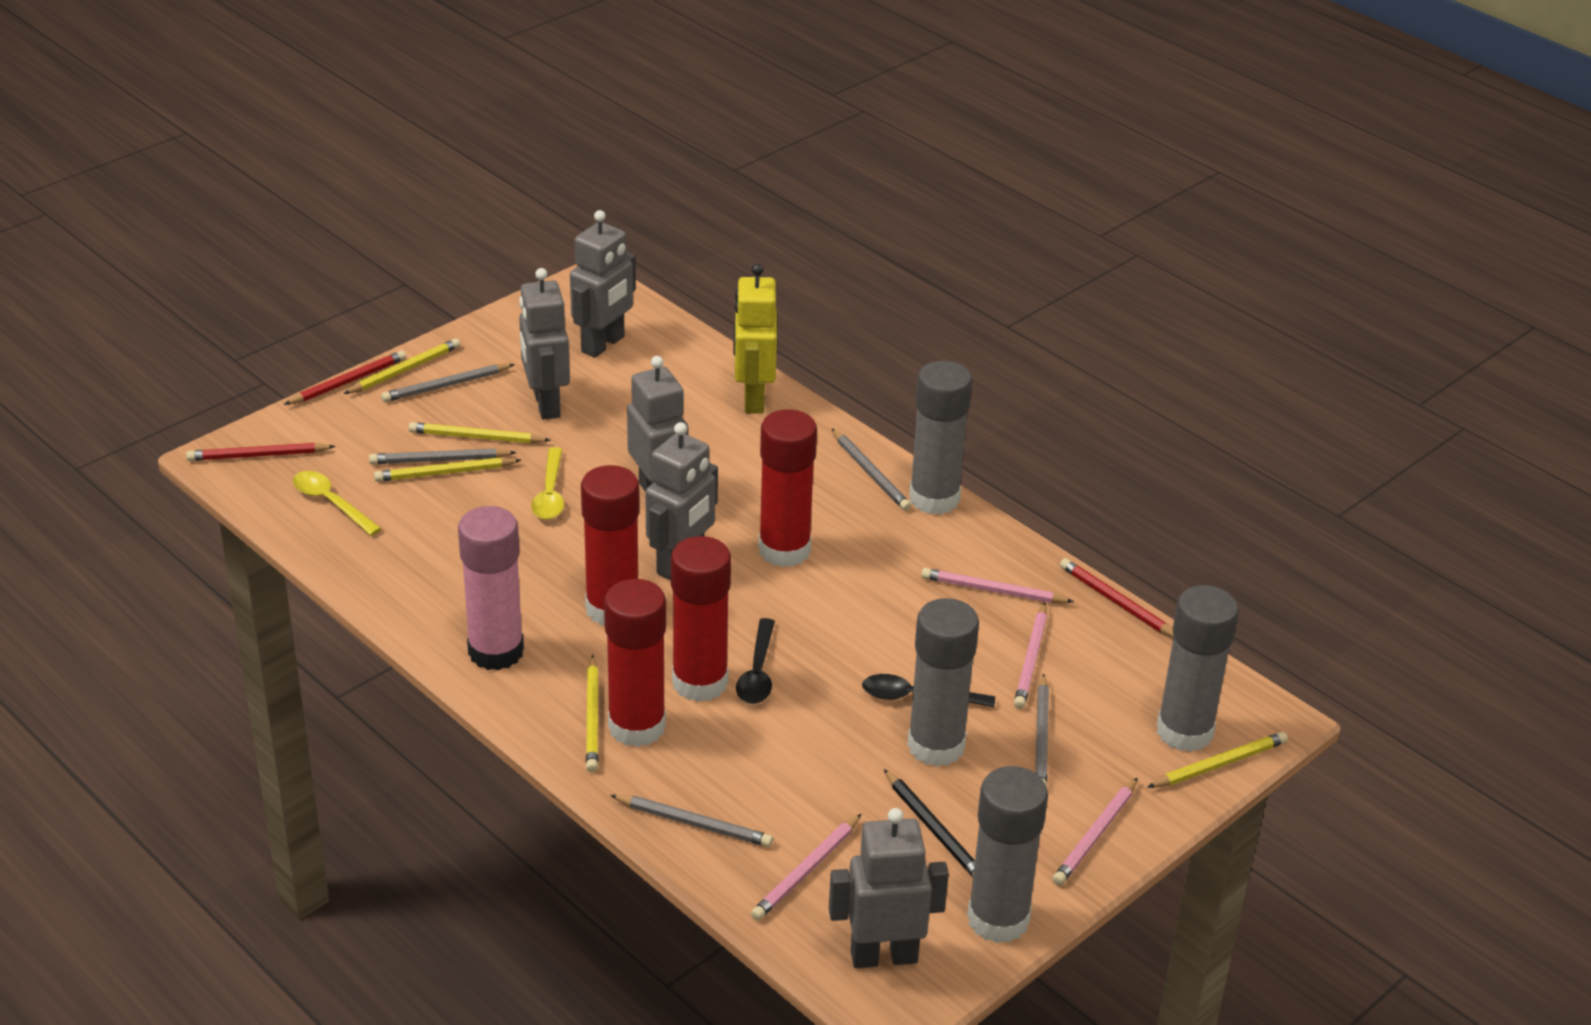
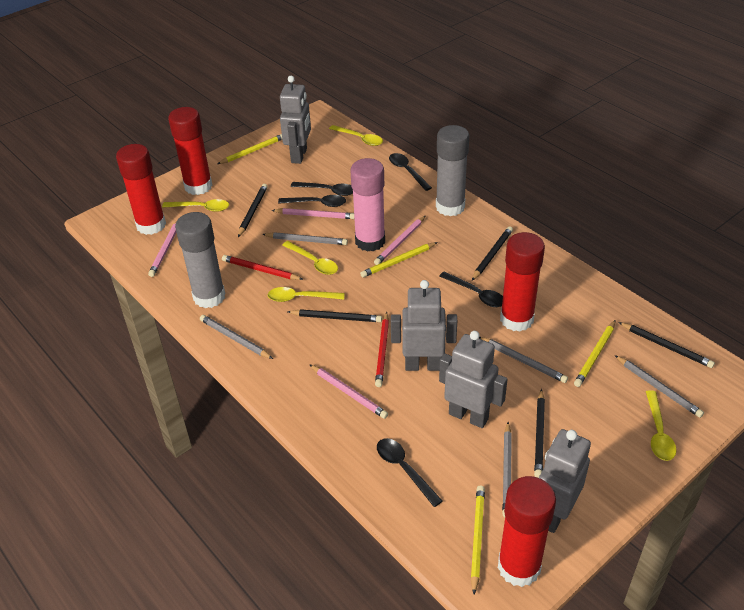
black pencil: [884,769,975,877] = 1 -> [238,184,268,237] [287,309,382,322] [472,226,513,281] [534,389,545,478] [618,322,715,368] = 5
black spoon: [736,618,775,704] [862,674,995,707] = 2 -> [278,195,346,207] [291,182,353,196] [377,438,442,507] [389,153,432,191] [439,272,503,307] = 5
grey glue stick: [907,598,979,767] [909,361,972,515] [967,766,1048,943] [1157,585,1239,752] = 4 -> [175,212,225,308] [436,125,469,216] = 2
grey robot: [519,268,570,420] [570,210,636,358] [627,356,689,491] [645,422,718,580] [829,808,949,968] = 5 -> [280,76,311,164] [391,280,457,371] [439,331,508,428] [539,429,591,533] = 4
red pencil: [186,443,336,461] [284,350,406,405] [1060,558,1174,637] = 3 -> [222,255,303,280] [375,312,389,387] = 2
yellow pencil: [343,338,460,394] [374,457,521,482] [409,422,551,443] [586,655,598,772] [1147,732,1288,788] = 5 -> [218,134,282,164] [360,242,438,278] [471,486,485,594] [574,320,615,387] = 4
yellow robot: [734,263,777,414] = 1 -> none = 0
yellow spoon: [293,471,382,536] [531,447,564,520] = 2 -> [162,199,229,212] [268,287,345,302] [282,241,338,275] [329,125,383,146] [646,390,676,461] = 5

